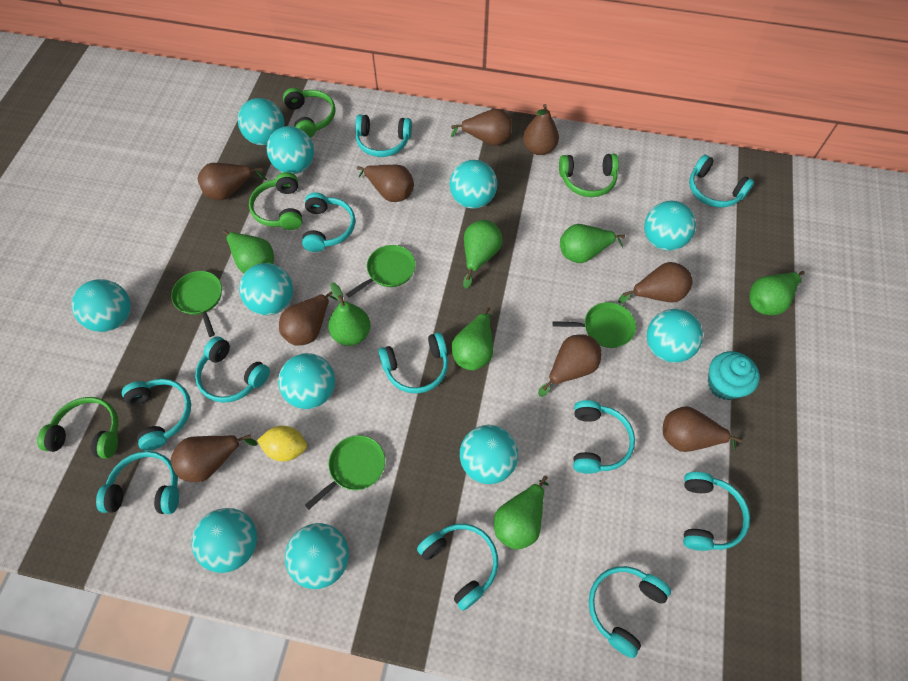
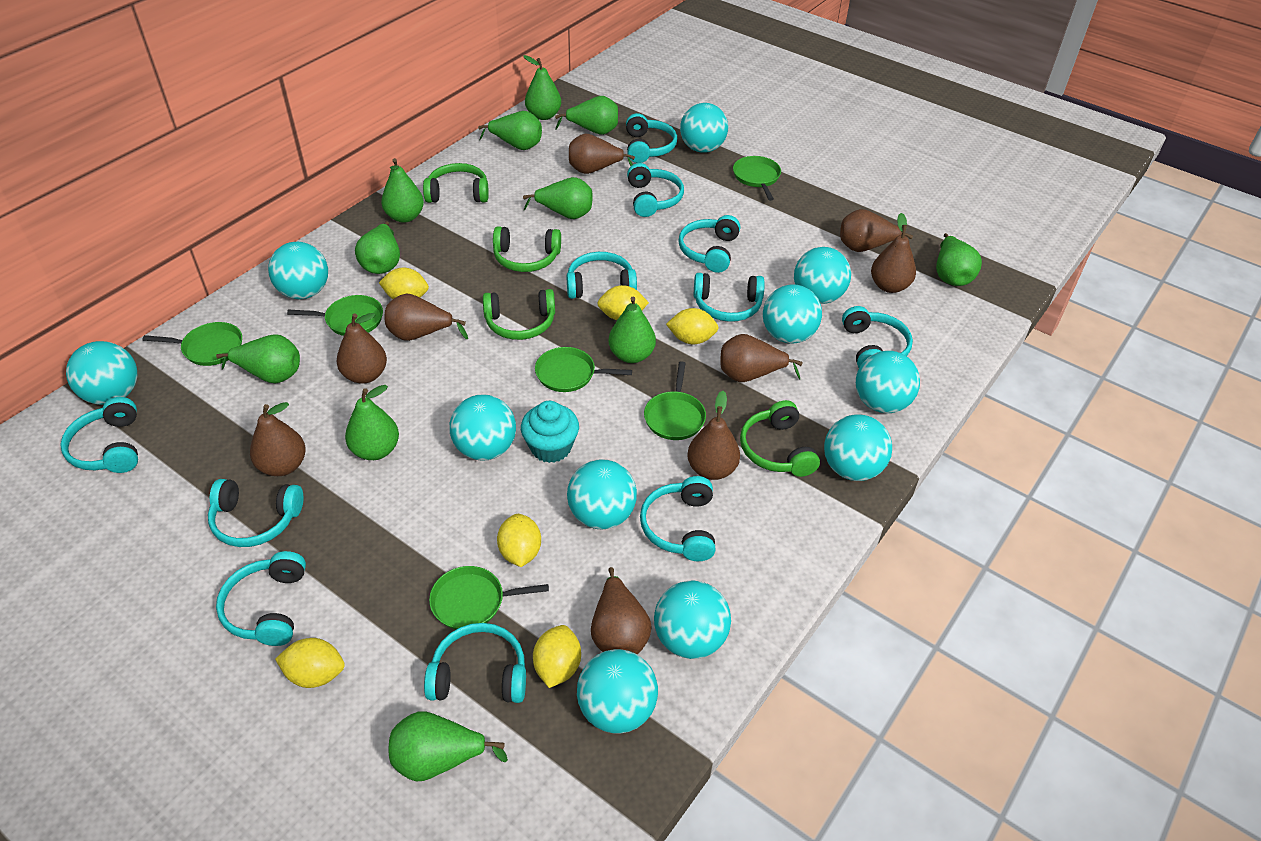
green pan: [171,271,222,337] [305,435,385,509] [346,245,416,298] [552,302,636,348] = 4 -> [143,322,242,366] [287,295,383,336] [429,566,549,629] [535,347,632,392] [644,361,706,440] [733,156,781,201] = 6
green pear: [223,230,274,273] [328,282,371,346] [451,307,493,370] [463,220,502,289] [494,476,549,550] [560,224,625,263] [749,271,805,315] = 7 -> [216,334,300,383] [345,385,399,460] [355,221,400,274] [381,158,424,223] [389,711,508,782] [478,111,542,150] [523,55,561,120] [523,177,593,219] [555,96,618,135] [609,297,656,363] [936,233,982,286] = 11
yellow lemon: [257,426,307,461] = 1 -> [275,638,345,688] [379,268,429,299] [497,514,541,567] [533,625,581,688] [597,285,649,320] [666,308,719,344] = 6

